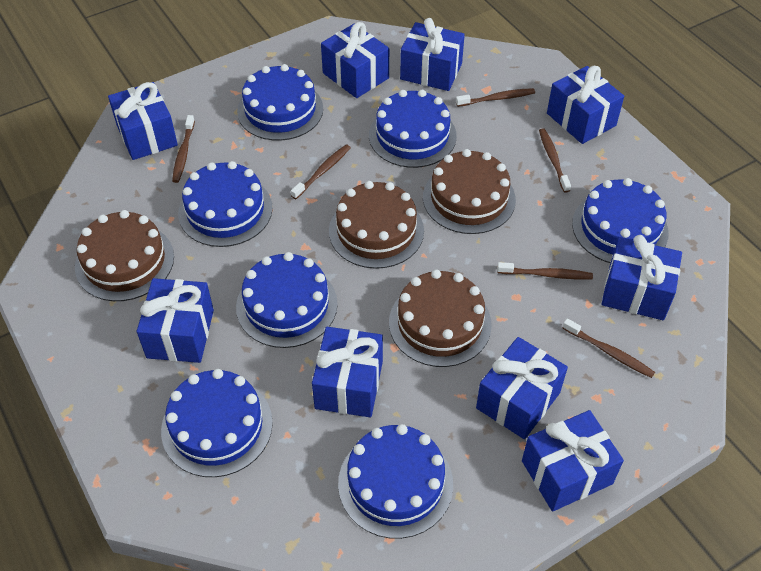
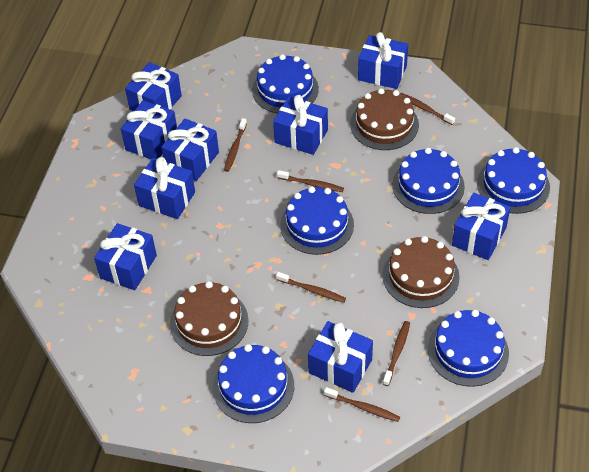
blue cake: [161,369,273,477] [178,161,272,247] [236,252,338,348] [237,64,323,141] [338,424,453,539] [369,90,457,168] [572,178,669,263] = 7 -> [213,344,294,423] [252,54,319,113] [280,187,354,255] [392,148,465,214] [428,310,509,387] [477,147,550,214] = 6
brown cake: [75,210,174,301] [329,181,424,269] [389,270,492,367] [423,149,516,234] = 4 -> [170,281,249,356] [350,88,419,150] [382,236,460,308] = 3

